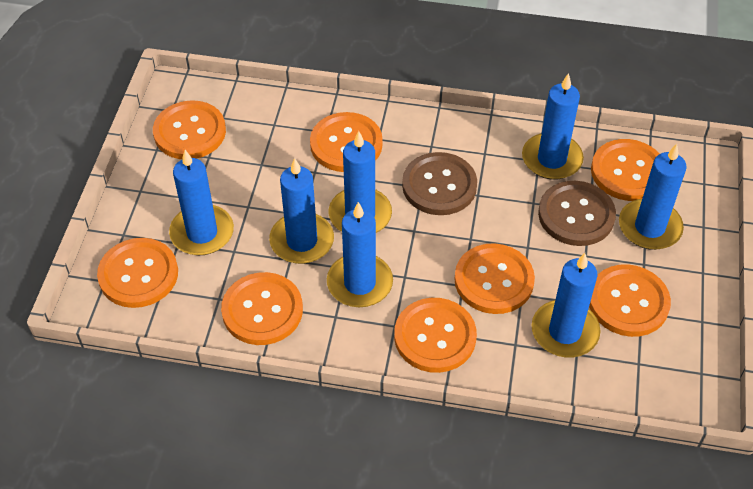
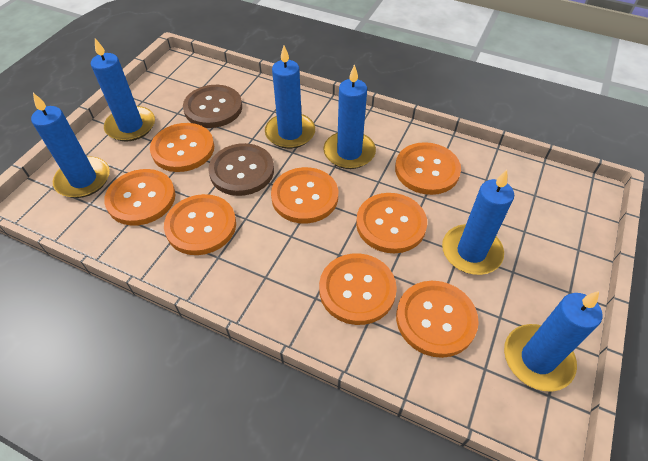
blue candle: [169,150,234,255] [269,158,334,264] [327,202,393,307] [328,131,392,233] [522,73,584,180] [532,253,600,358] [619,144,687,250] = 7 -> [31,93,110,198] [91,38,155,141] [265,46,315,149] [323,64,376,169] [442,170,514,275] [504,291,602,392] = 6

